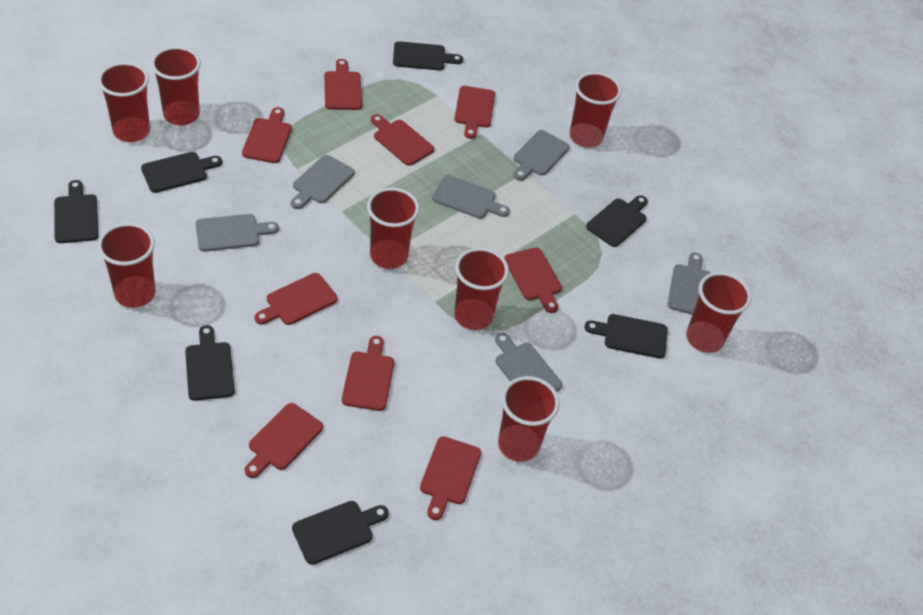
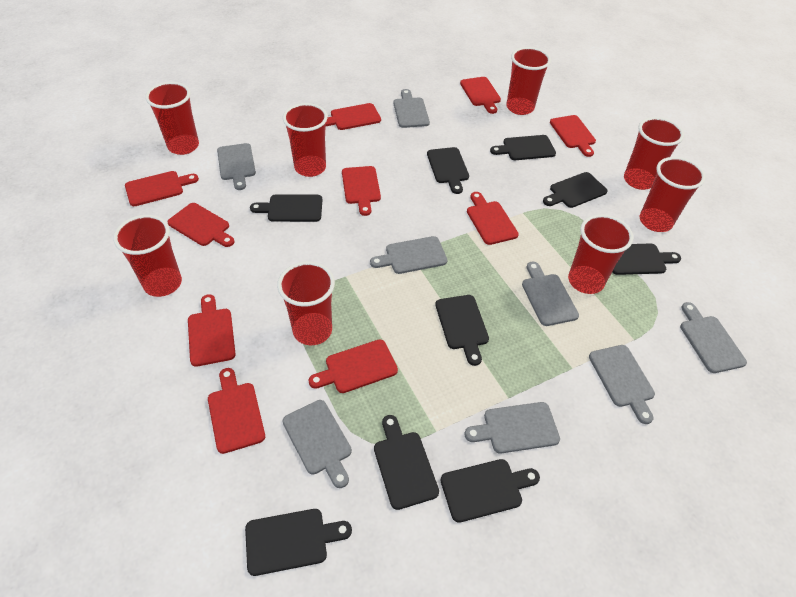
black cutting board: [54,180,98,243] [141,152,222,193] [185,325,235,401] [292,501,389,565] [393,41,463,70] [584,314,668,359] [586,195,648,247] = 7 -> [245,509,352,576] [250,194,322,222] [374,415,439,510] [427,147,469,194] [435,295,489,366] [441,459,540,523] [490,135,556,160] [543,172,608,208] [612,243,681,275] = 9
grey cutting board: [195,214,279,252] [291,155,354,209] [432,175,510,219] [495,333,562,392] [513,130,570,181] [668,252,711,315] = 6 -> [217,143,256,190] [282,400,352,488] [370,236,447,274] [393,89,430,128] [465,402,560,454] [522,262,579,326] [589,345,655,424] [680,302,747,373] = 8
red cutting board: [242,107,292,163] [245,403,323,478] [255,273,338,325] [324,59,362,110] [342,336,394,411] [371,114,434,166] [420,436,481,520] [454,86,495,139] [504,248,562,313] = 9 -> [125,171,199,206] [167,203,235,247] [188,294,236,367] [208,368,265,454] [309,339,398,393] [326,103,381,130] [342,166,381,216] [460,77,501,114] [467,192,519,245] [550,115,596,157] = 10

